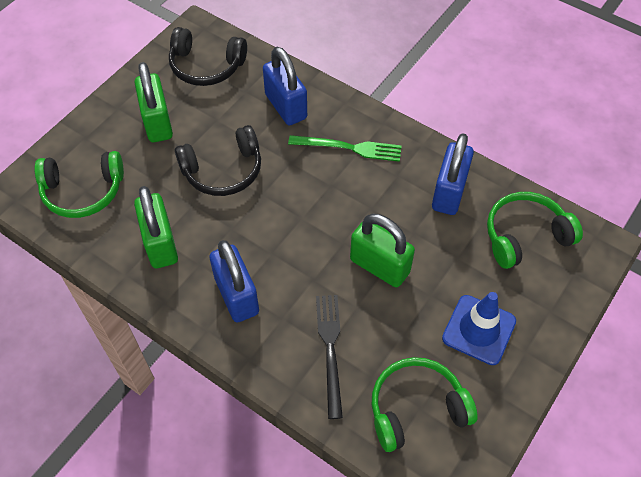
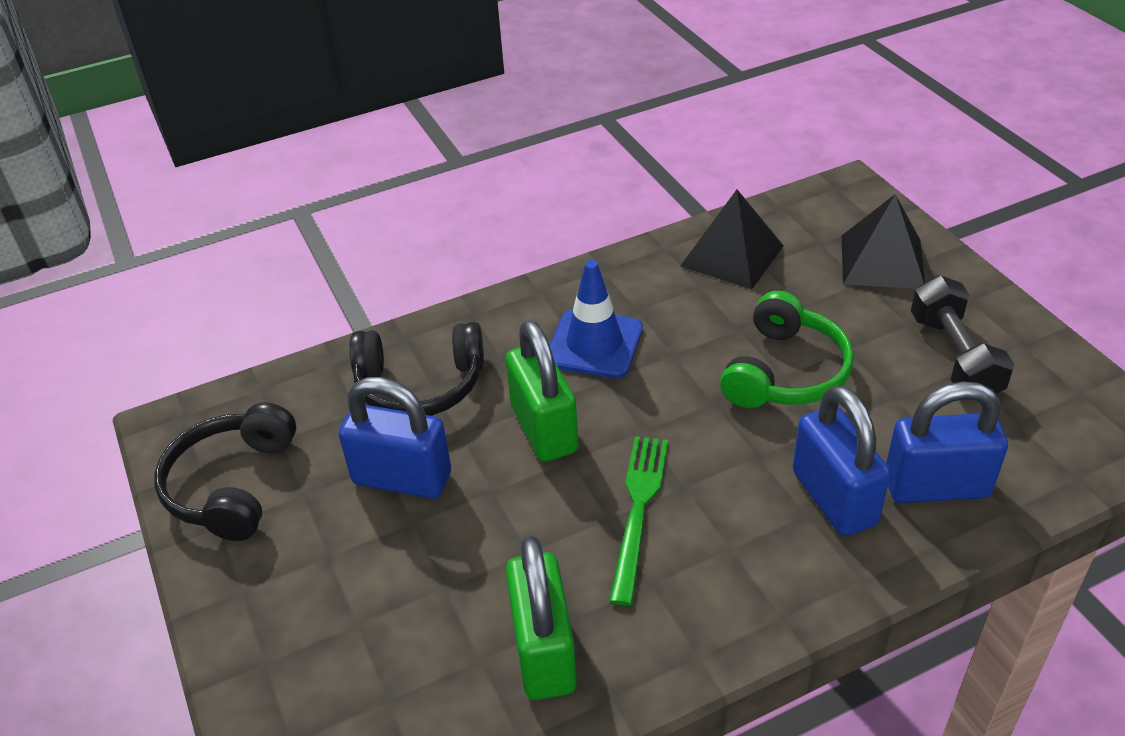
black dumbbell: none = 0 -> [911,275,1014,394] = 1
black fork: [316,295,343,419] = 1 -> none = 0
black pyramid: none = 0 -> [680,190,784,290] [842,194,925,289] = 2
green headphones: [35,151,124,218] [372,357,478,452] [487,192,583,269] = 3 -> [720,291,854,408] = 1
green padlock: [134,186,178,268] [135,62,173,142] [350,214,415,287] = 3 -> [505,320,579,462] [506,536,577,700] = 2

